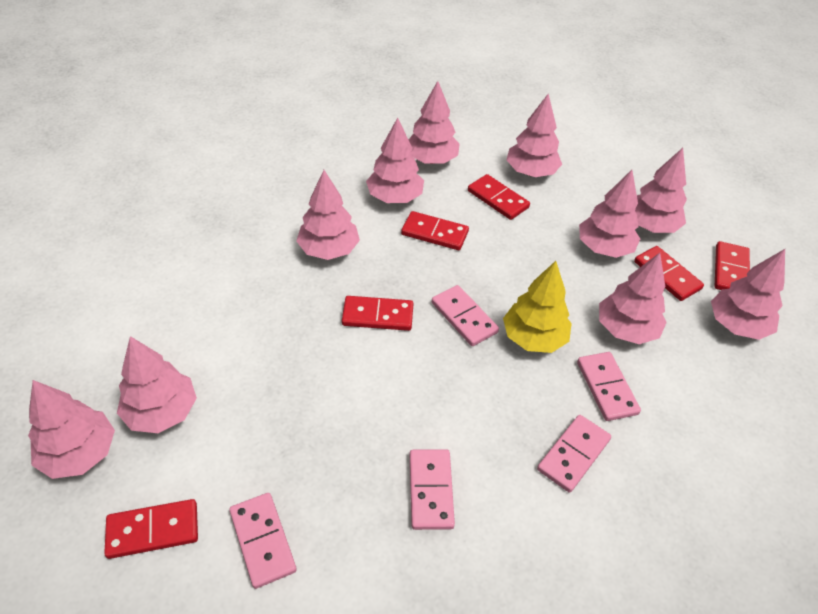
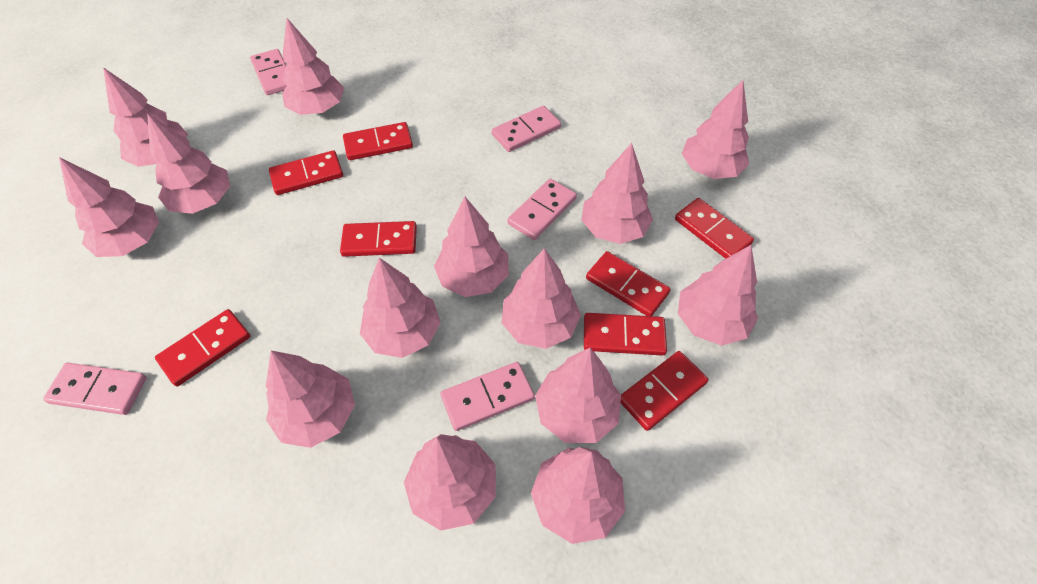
pink tree: [28,380,115,479] [117,336,197,433] [296,170,360,260] [366,118,424,203] [408,81,460,164] [506,94,562,177] [579,170,640,258] [599,253,667,344] [635,148,687,233] [711,249,785,340] = 10 -> [59,157,159,257] [103,67,188,167] [147,114,230,214] [266,351,355,448] [282,18,344,115] [360,258,440,358] [404,434,496,531] [434,197,509,297] [502,248,581,349] [531,447,625,544] [535,348,621,443] [582,143,653,244] [678,245,758,346] [682,80,749,179] = 14
red domino: [104,499,198,559] [342,296,414,331] [401,211,469,250] [468,174,530,220] [634,246,704,301] [715,241,750,290] = 6 -> [155,309,250,387] [269,150,343,195] [340,221,417,257] [343,122,413,160] [584,313,667,356] [586,251,670,316] [621,351,708,431] [675,198,754,259] = 8
yellow tree: [503,261,572,353] = 1 -> none = 0

